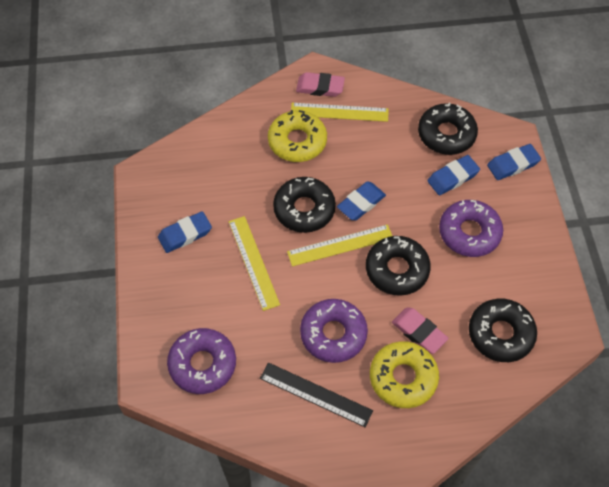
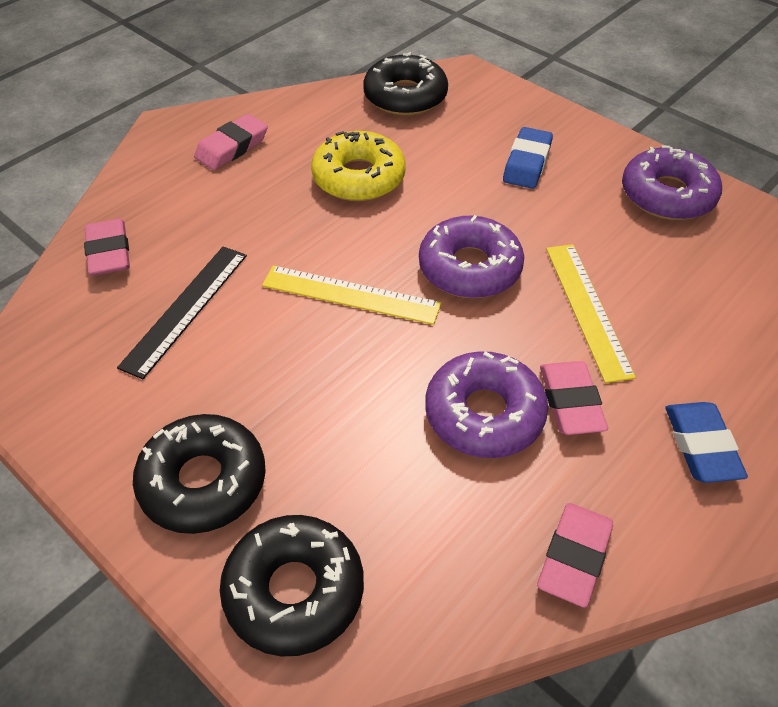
black donut: [273,177,336,233] [366,236,431,296] [418,103,478,155] [469,299,537,362] = 4 -> [133,414,266,534] [220,515,364,657] [363,52,448,116] = 3
blue eraser: [158,211,212,253] [337,182,386,220] [427,155,480,195] [487,144,541,180] = 4 -> [503,127,553,189] [665,402,748,483] = 2
pink eraser: [296,72,345,97] [392,307,448,354] = 2 -> [84,219,130,276] [194,114,268,170] [537,503,613,608] [540,361,608,435] = 4
yellow donut: [268,110,327,162] [370,341,439,408] = 2 -> [311,131,406,201] = 1
yellow ruler: [229,216,280,311] [287,224,392,266] [291,103,389,122] = 3 -> [262,265,441,325] [546,244,636,383] = 2

